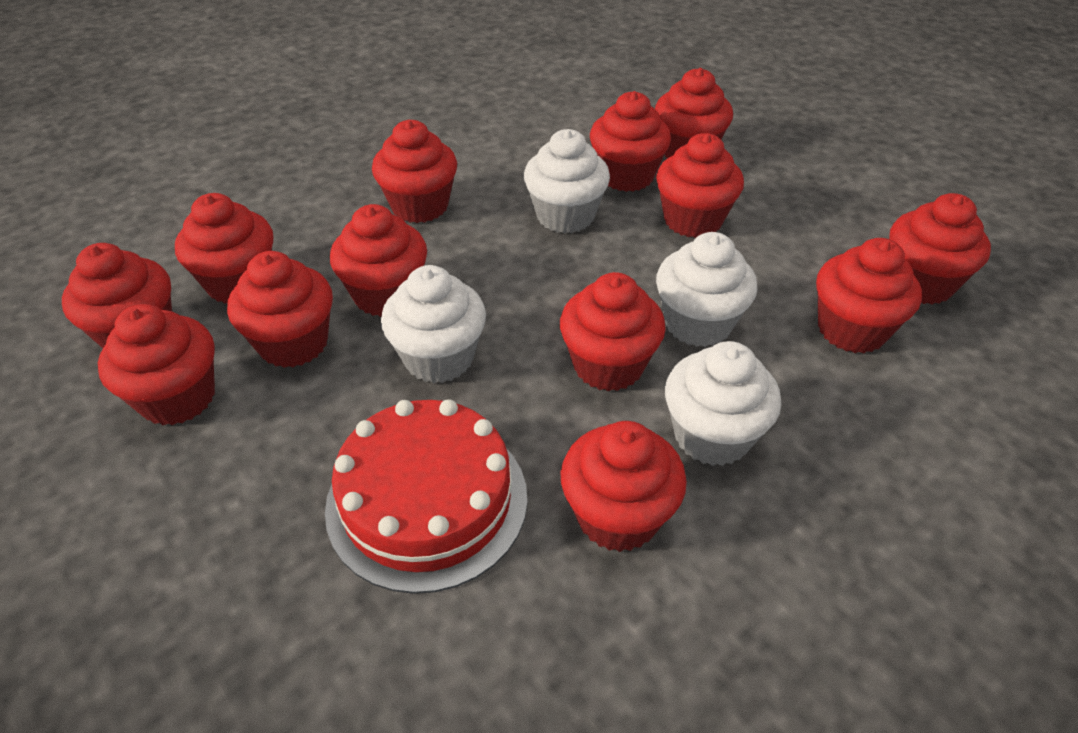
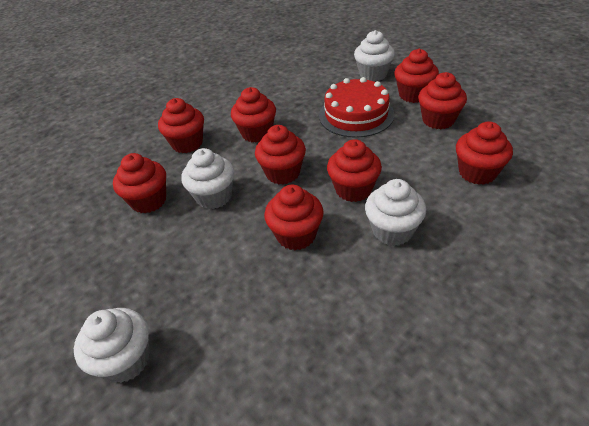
red cupcake: [62,243,172,348] [98,304,215,426] [175,193,273,304] [227,251,333,368] [330,204,427,317] [372,120,457,223] [560,272,666,391] [561,421,687,552] [590,91,671,192] [655,68,733,158] [656,133,744,238] [816,238,922,353] [889,193,991,305] = 13 -> [113,153,166,213] [158,98,204,153] [231,87,276,143] [255,125,306,185] [264,184,324,250] [327,139,382,202] [394,49,439,103] [418,72,467,129] [456,122,513,185] = 9

